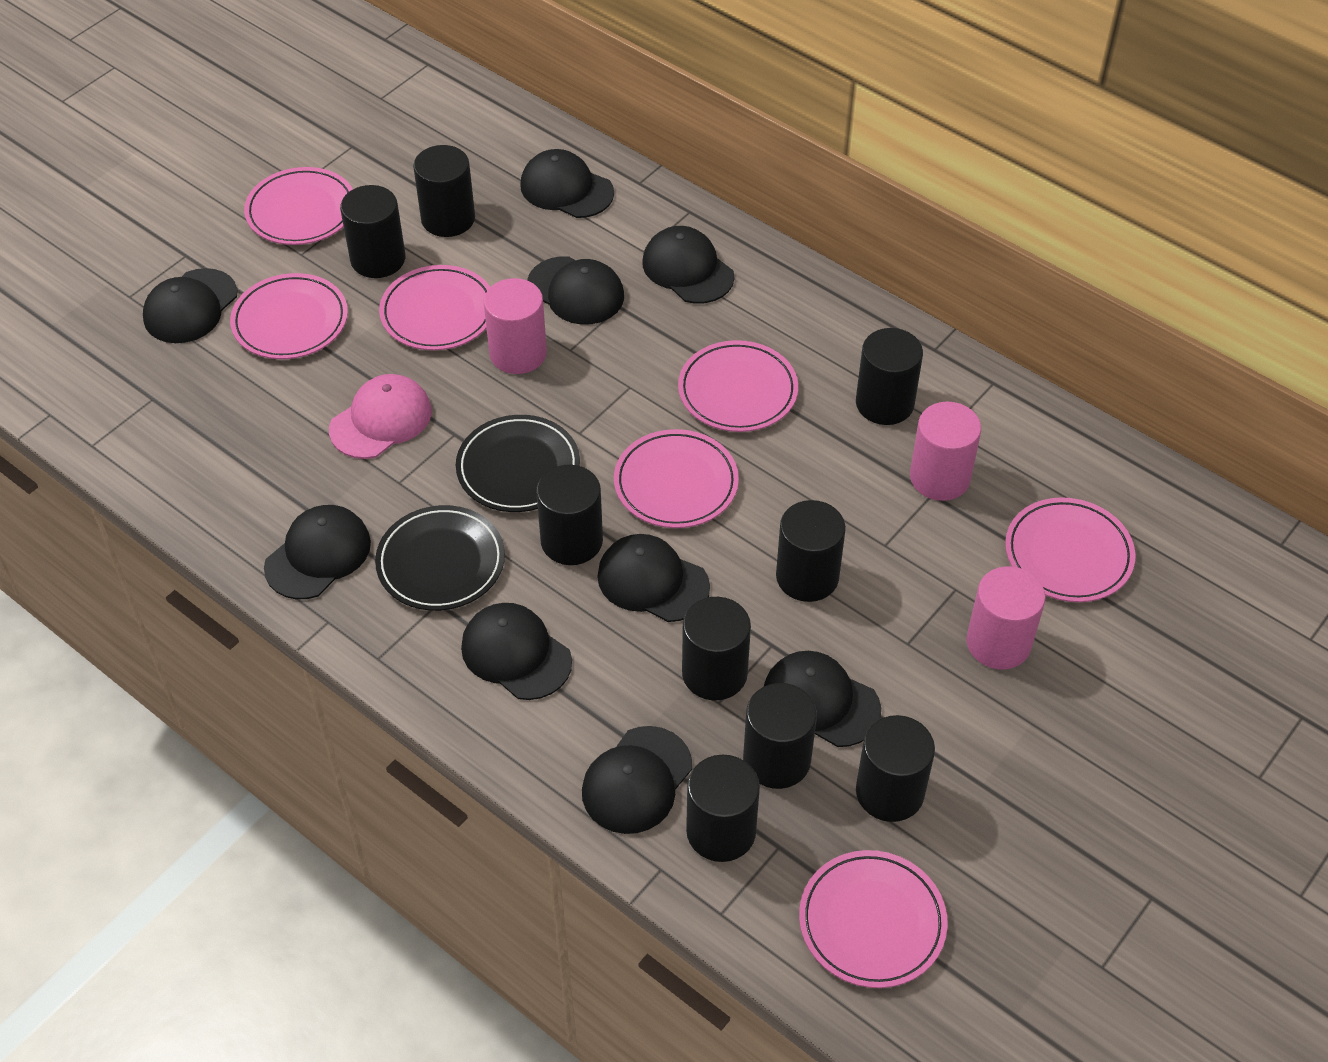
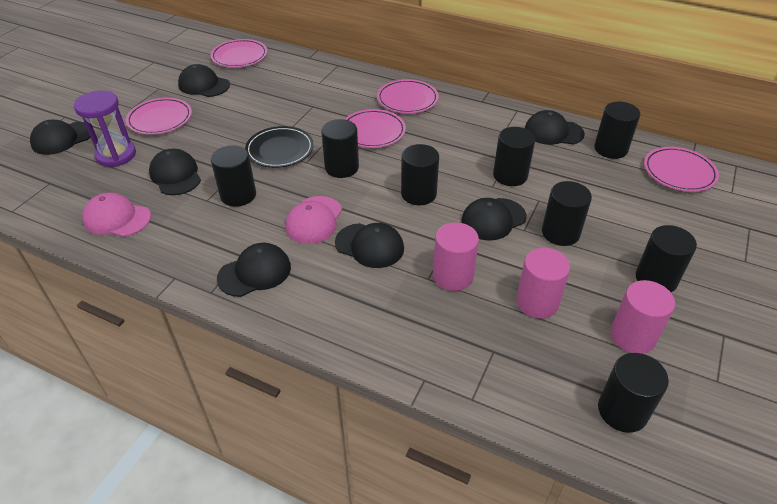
black cap: [143,268,238,343] [264,505,371,599] [461,603,572,700] [520,149,614,218] [527,256,624,325] [582,726,692,834] [597,534,710,622] [642,226,734,304] [764,651,881,747] = 9 -> [30,120,90,155] [149,149,201,195] [178,64,230,97] [217,243,291,297] [335,223,404,268] [461,198,527,241] [525,110,585,145] = 7
black cylinder: [340,185,405,278] [413,145,475,237] [536,465,603,565] [682,597,751,701] [686,755,760,862] [743,683,817,789] [776,500,846,602] [856,328,923,425] [856,715,935,822] = 9 -> [211,145,256,207] [321,119,359,178] [401,144,439,205] [493,127,535,186] [542,181,592,246] [594,102,640,159] [598,353,669,433] [636,225,697,292] = 8
black plate: [375,505,505,611] [456,415,580,512] = 2 -> [245,126,314,168] = 1
pink cap: [329,374,432,459] = 1 -> [82,192,151,237] [285,196,342,244] = 2
pink plate: [230,273,348,359] [244,167,353,245] [379,265,490,350] [614,429,739,528] [678,340,798,432] [799,850,948,988] [1005,497,1136,602] = 7 -> [126,98,192,135] [210,39,267,68] [344,109,406,148] [377,79,439,114] [644,147,719,192] = 5
purple hourglass: none = 0 -> [74,90,136,167] = 1

